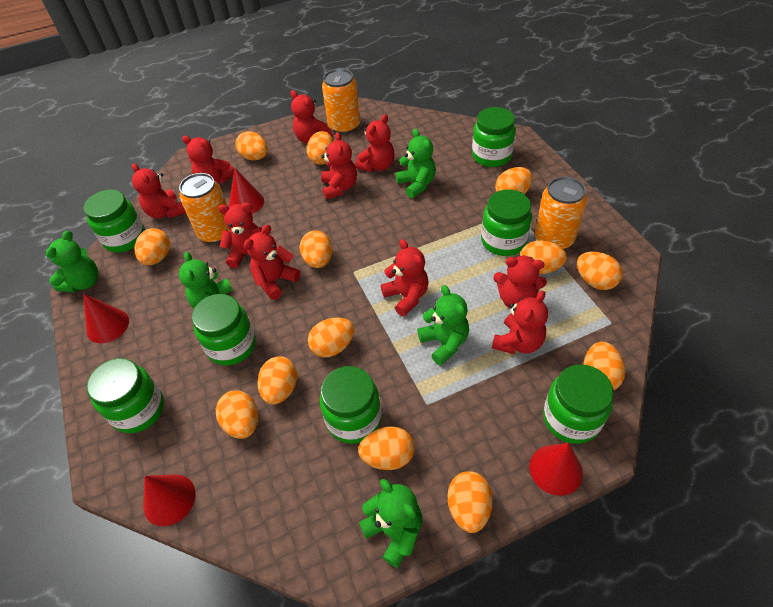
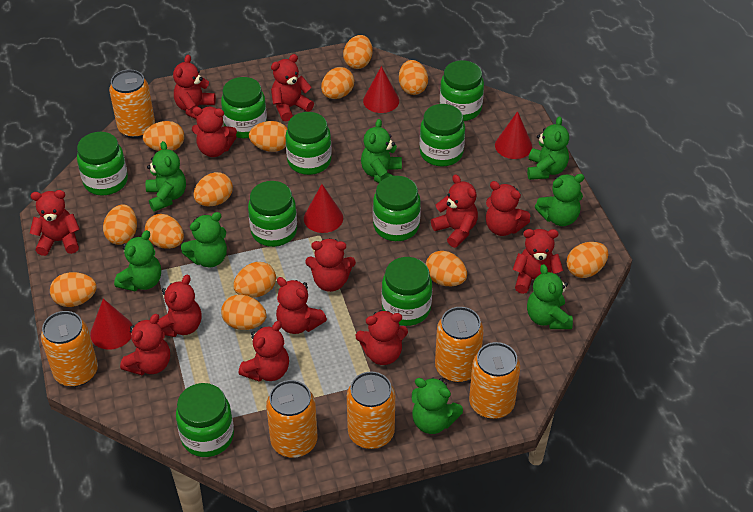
green jar: [84,190,145,253] [87,358,164,433] [192,294,256,365] [320,366,382,444] [472,107,516,167] [481,189,532,256] [543,364,614,444] = 7 -> [77,132,128,196] [176,383,234,457] [221,77,267,139] [248,181,297,247] [285,112,332,175] [373,176,421,241] [381,257,432,326] [420,104,465,166] [440,60,484,121] = 9
green teddy bear: [46,231,98,292] [179,252,233,308] [359,479,422,568] [395,128,436,198] [417,285,469,365] = 5 -> [114,230,161,291] [146,141,186,212] [181,212,227,268] [361,119,402,183] [412,377,463,434] [527,116,569,180] [527,264,573,329] [535,174,584,226] = 8
orange can: [179,173,230,244] [322,69,360,134] [535,177,587,249] = 3 -> [41,311,98,387] [109,70,155,139] [266,380,317,458] [347,371,395,449] [435,307,484,383] [469,342,520,419] = 6
red teddy bear: [132,163,186,219] [182,136,234,184] [218,203,262,268] [244,225,301,300] [291,90,333,143] [321,132,357,199] [355,114,395,172] [381,239,429,317] [492,291,548,354] [493,255,547,309] = 10 -> [30,190,80,256] [120,314,170,375] [157,275,202,337] [173,55,216,120] [192,107,237,157] [239,321,289,382] [271,54,314,122] [276,277,327,334] [305,238,356,292] [356,310,408,365] [431,174,478,248] [486,181,530,236] [512,229,563,294] = 13

